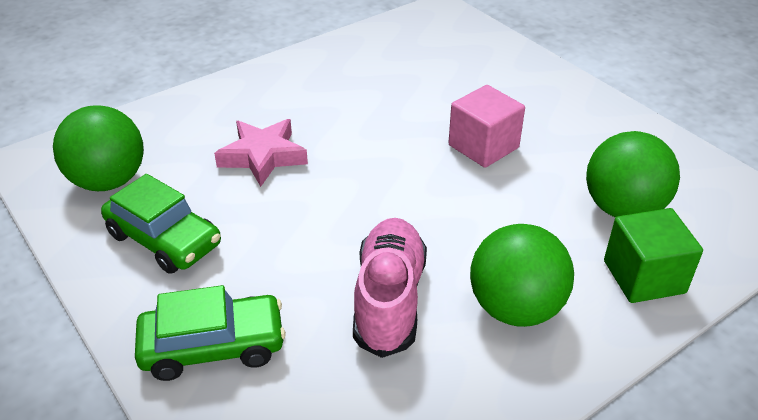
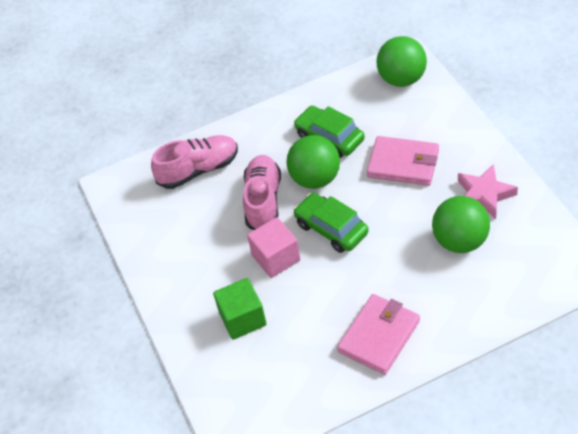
pink shoe: [353,218,427,358] = 1 -> [151,135,238,189] [243,155,281,230] = 2
pink wallet: none = 0 -> [337,294,420,375] [367,136,439,186] = 2

